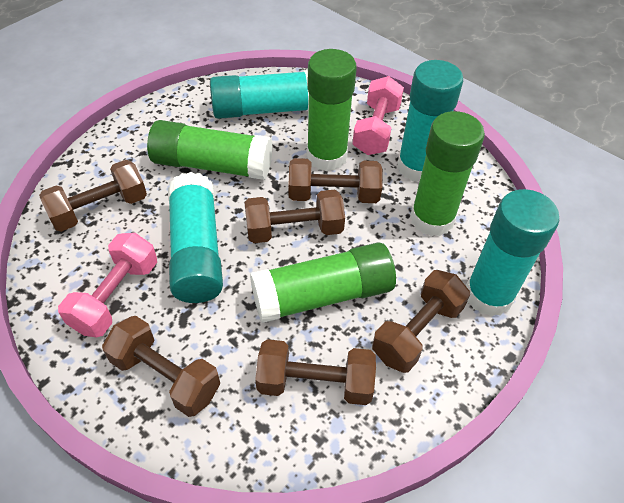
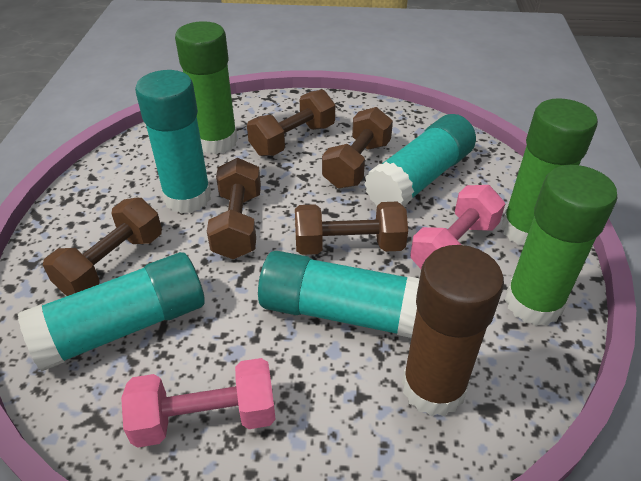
brown dumbbell: [39,160,147,232] [102,316,220,417] [244,189,345,243] [255,339,376,405] [289,158,383,203] [372,270,470,373] = 6 -> [43,198,162,296] [207,158,261,259] [247,90,335,156] [295,202,408,255] [322,107,393,189] = 5
brown glue stick: none = 0 -> [402,245,504,416] = 1
green glue stick: [147,120,273,180] [250,242,396,323] [307,49,357,171] [410,111,485,236] = 4 -> [175,21,238,154] [501,98,598,245] [505,165,618,326] = 3

